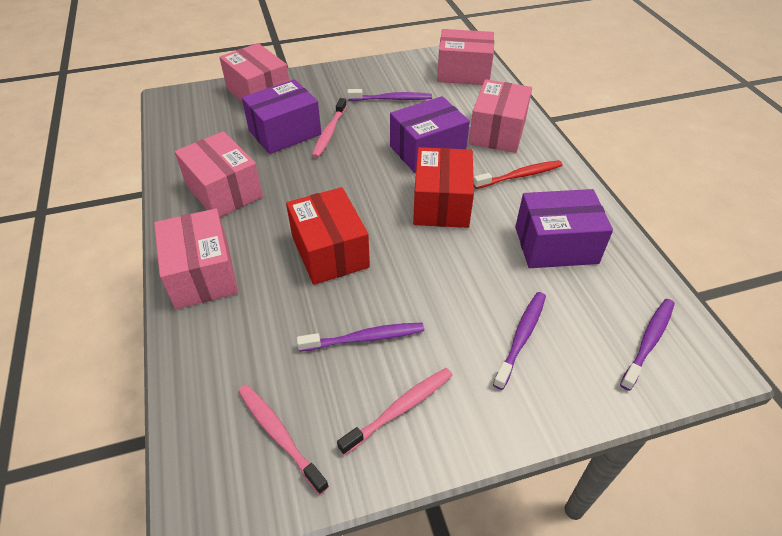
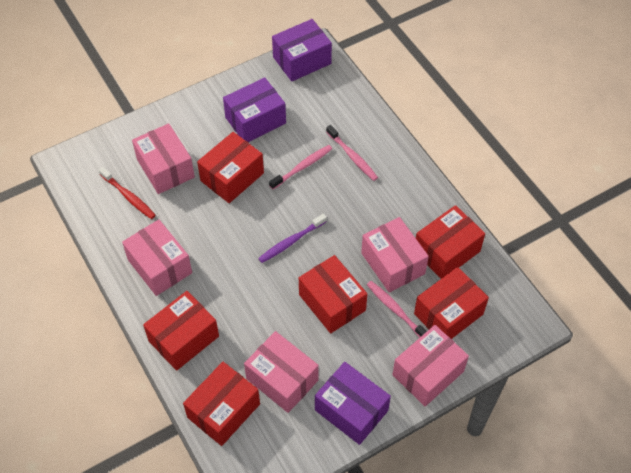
purple toothbrush: [297,323,424,352] [347,89,432,101] [493,292,546,390] [620,299,675,391] = 4 -> [258,214,327,263] = 1
red box: [286,187,370,285] [413,147,474,228] = 2 -> [143,291,219,371] [183,362,260,446] [197,132,264,203] [299,255,367,334] [414,267,489,339] [416,205,485,279] = 6

